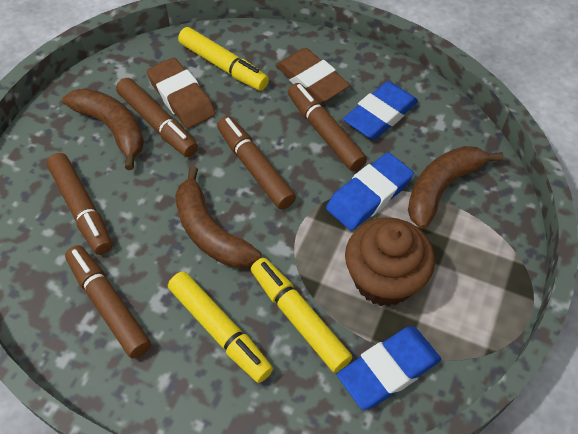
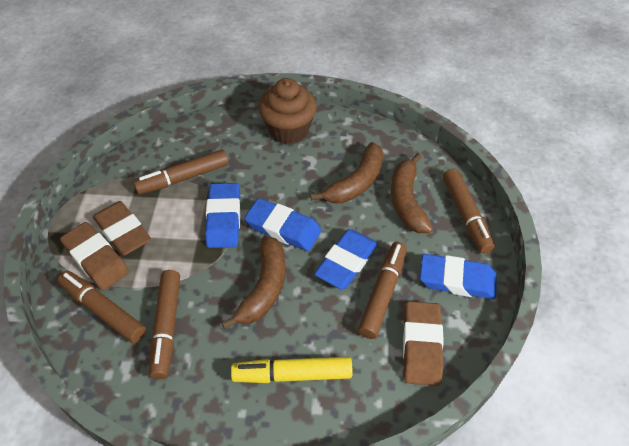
blue eraser: [326,152,414,231] [337,327,441,410] [343,81,418,140] = 3 -> [205,183,240,248] [244,198,321,251] [314,229,378,289] [420,254,497,299] = 4
brown eraser: [147,58,216,129] [275,48,350,103] = 2 -> [60,222,129,291] [93,201,151,256] [403,301,444,386] = 3
yellow marker: [168,271,273,383] [178,27,269,91] [251,258,353,373] = 3 -> [231,357,352,383] = 1

